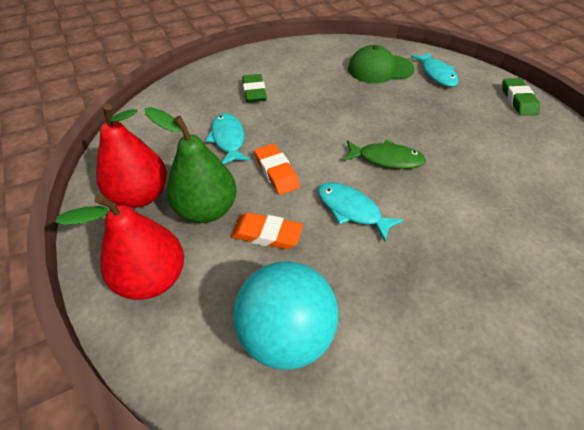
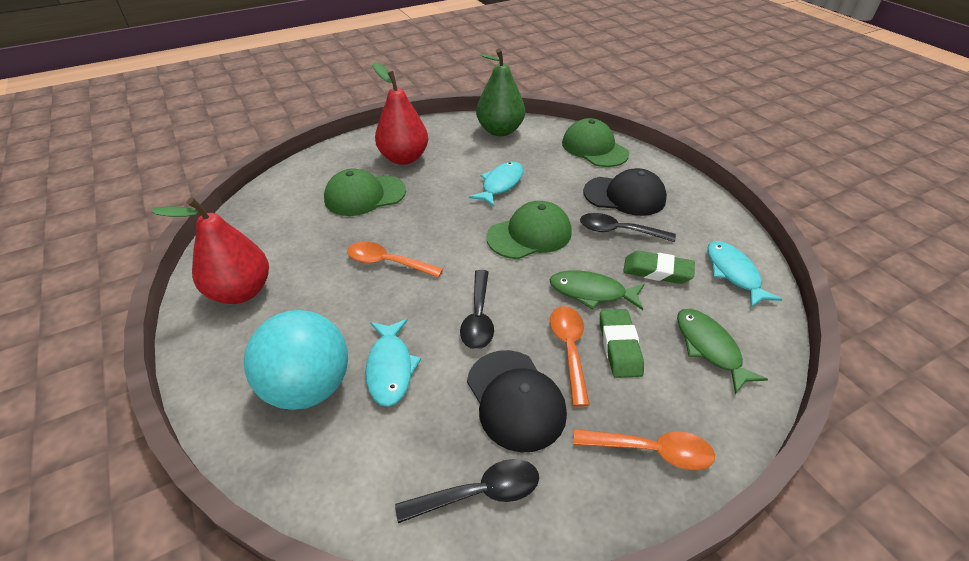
black cap: none = 0 -> [467,350,567,452] [583,168,667,216] = 2
black spoon: none = 0 -> [395,459,539,523] [460,270,494,349] [580,213,676,242] = 3
green cap: [348,45,415,83] = 1 -> [324,169,406,216] [486,201,572,259] [562,118,629,167] = 3
green fish: [343,140,426,169] = 1 -> [549,270,645,310] [677,309,768,394] = 2
orange eraser: [231,212,303,249] [254,144,300,195] = 2 -> none = 0
orange spoon: none = 0 -> [347,242,443,278] [550,306,589,407] [573,429,715,470] = 3

